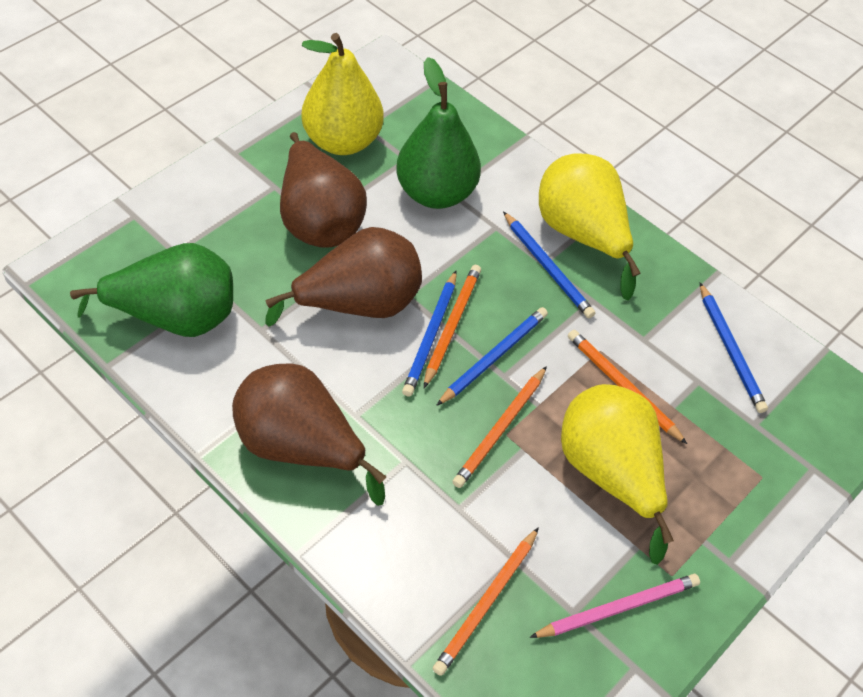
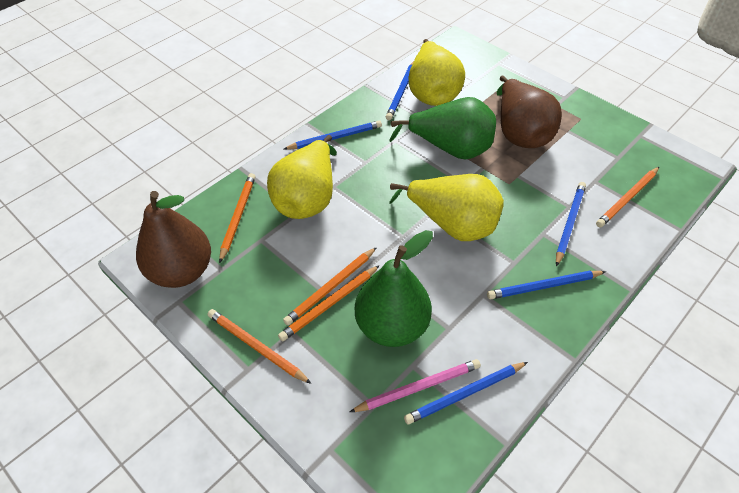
blue pencil: [402,271,457,397] [436,307,548,406] [503,211,595,318] [700,283,768,413] = 4 -> [284,120,382,150] [386,61,414,120] [404,362,528,425] [487,270,606,299] [556,182,586,267] = 5
brown pear: [232,363,386,506] [266,227,422,327] [280,132,367,248] = 3 -> [136,191,211,288] [497,76,562,148] = 2
orange pencil: [424,265,481,388] [433,527,539,676] [452,366,547,488] [568,330,687,444] = 4 -> [208,309,312,384] [219,173,255,263] [278,265,380,341] [283,247,377,326] [596,167,659,227] = 5

